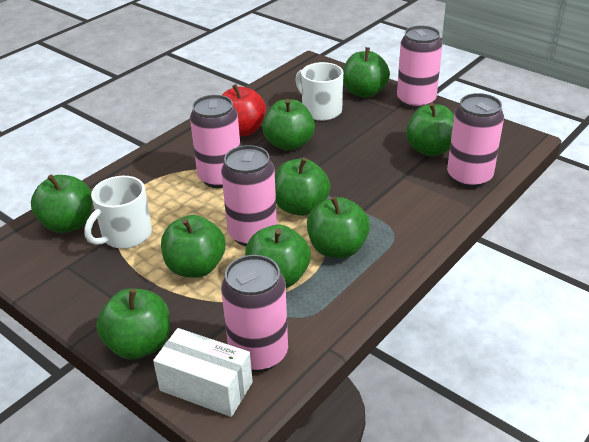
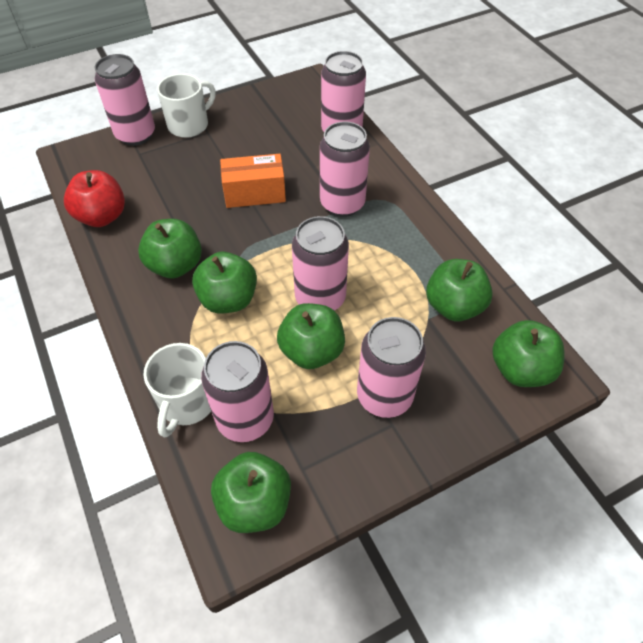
green apple: [31,174,93,233] [96,289,170,359] [161,215,226,278] [245,225,311,288] [262,99,315,151] [275,157,330,216] [307,196,370,258] [343,47,390,98] [406,103,454,157] = 9 -> [138,219,202,278] [192,252,257,314] [211,452,291,533] [277,303,345,369] [426,259,493,321] [492,320,564,387] = 6
orange box: none = 0 -> [220,154,286,208] = 1
pink can: [190,95,240,188] [221,145,277,246] [221,255,288,372] [397,26,443,109] [447,93,504,188] = 5 -> [95,54,155,146] [201,341,274,442] [292,216,349,311] [320,121,370,217] [321,51,366,132] [357,317,426,418] = 6
white box: [153,328,253,417] = 1 -> none = 0

